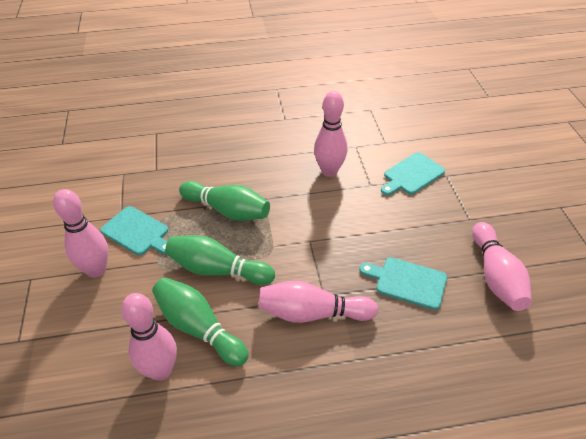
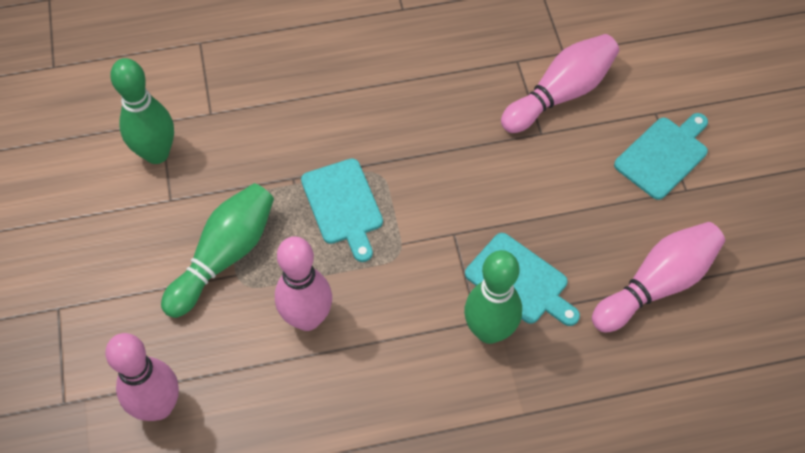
pink bowling pin: [53,189,108,278] [121,293,177,381] [258,281,378,323] [314,91,347,177] [472,222,532,311] = 5 -> [105,333,179,421] [275,236,332,331] [501,34,619,133] [592,222,725,333] = 4

